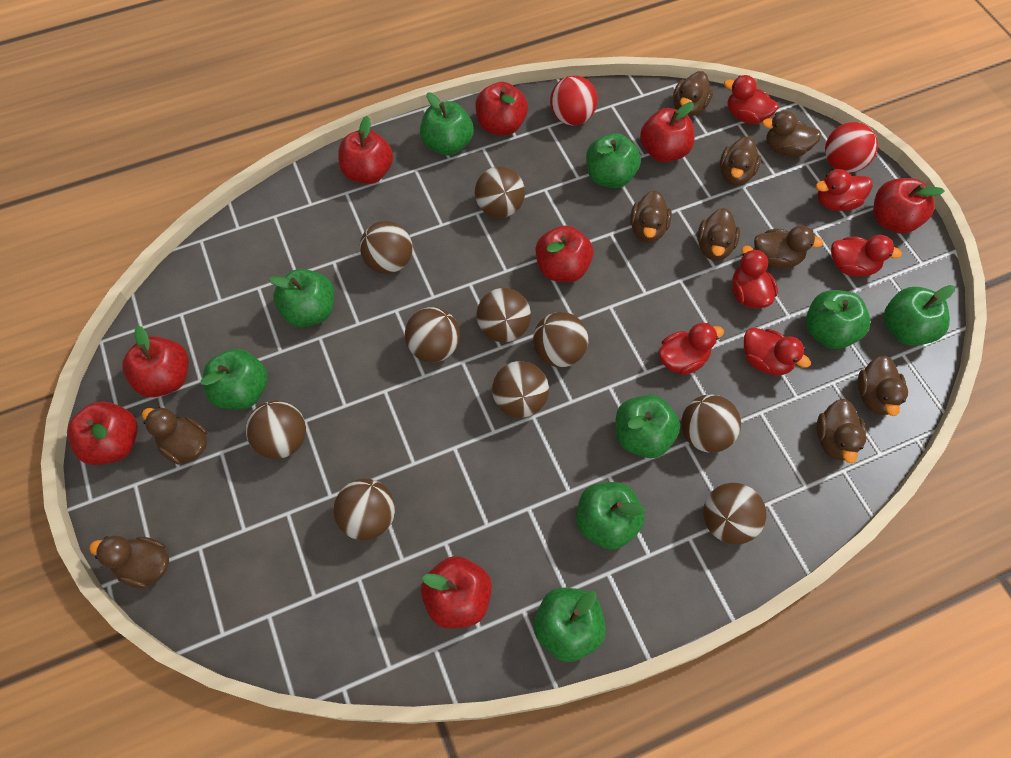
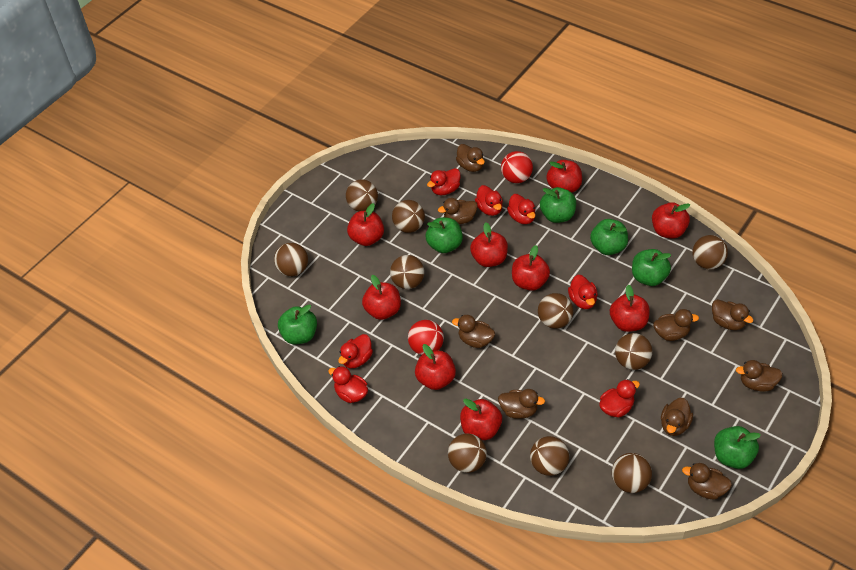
brown duck: [89,535,169,589] [142,407,207,464] [630,190,672,243] [673,71,713,117] [697,208,740,261] [720,137,761,185] [754,225,823,268] [762,111,821,156] [817,399,866,463] [858,355,908,416] = 10 -> [438,198,478,224] [452,315,495,348] [456,144,485,172] [498,389,545,419] [653,309,699,341] [661,398,693,436] [682,463,732,499] [712,299,753,330] [736,360,783,392] = 9
green apple: [201,349,268,410] [269,269,334,327] [420,92,474,155] [534,588,606,662] [576,482,646,550] [586,133,641,188] [616,395,680,458] [806,290,870,349] [884,285,955,346] = 9 -> [278,305,317,344] [426,217,463,253] [540,187,576,223] [590,219,628,255] [632,249,671,286] [714,426,761,469] = 6
red apple: [67,401,138,465] [122,326,189,397] [338,116,393,184] [421,556,492,629] [475,82,528,136] [535,226,594,282] [640,102,695,162] [873,178,945,234] = 8 -> [347,203,384,246] [362,275,401,320] [415,344,456,390] [460,399,502,440] [470,222,508,267] [512,245,550,291] [546,160,582,193] [610,285,650,332] [652,202,690,239] = 9
red duck: [658,323,724,375] [724,75,779,124] [732,246,778,308] [744,328,811,375] [816,169,873,211] [831,235,902,277] = 6 -> [328,366,368,403] [338,334,373,368] [427,168,461,195] [475,185,503,216] [507,194,535,224] [568,275,598,309] [599,379,640,418] = 7

